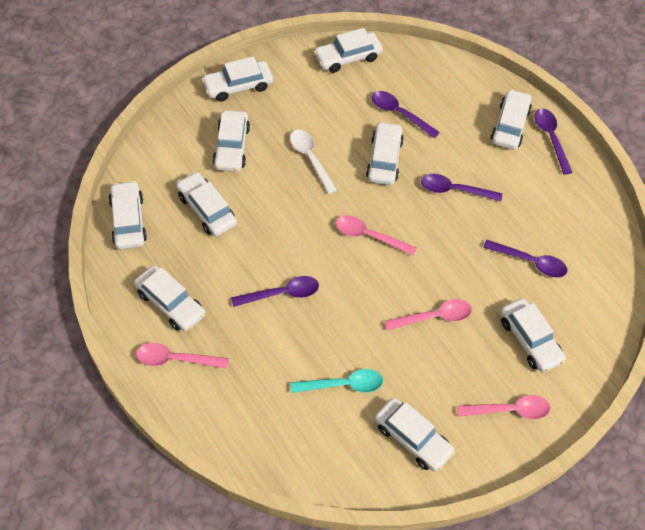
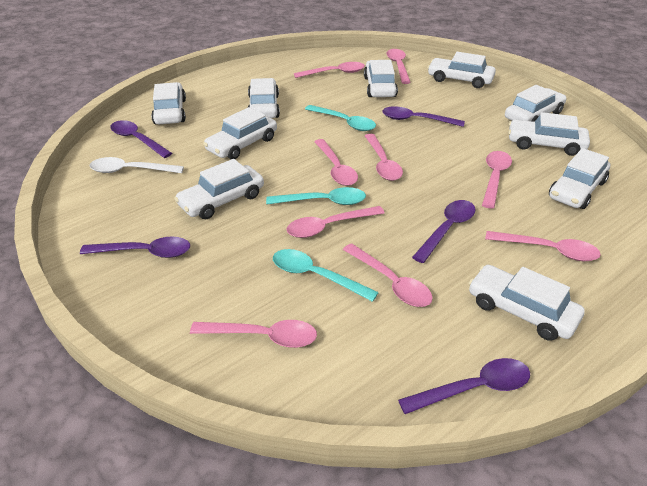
pink spoon: [136,343,229,369] [335,215,417,256] [384,299,472,331] [457,395,550,419] = 4 -> [190,320,317,348] [286,206,384,238] [294,62,365,78] [314,139,358,186] [343,243,433,307] [365,134,403,181] [387,49,411,84] [482,151,512,209] [485,231,601,261] = 9
turquoise spoon: [290,369,383,393] = 1 -> [266,187,366,205] [273,249,379,302] [305,105,376,131] = 3

